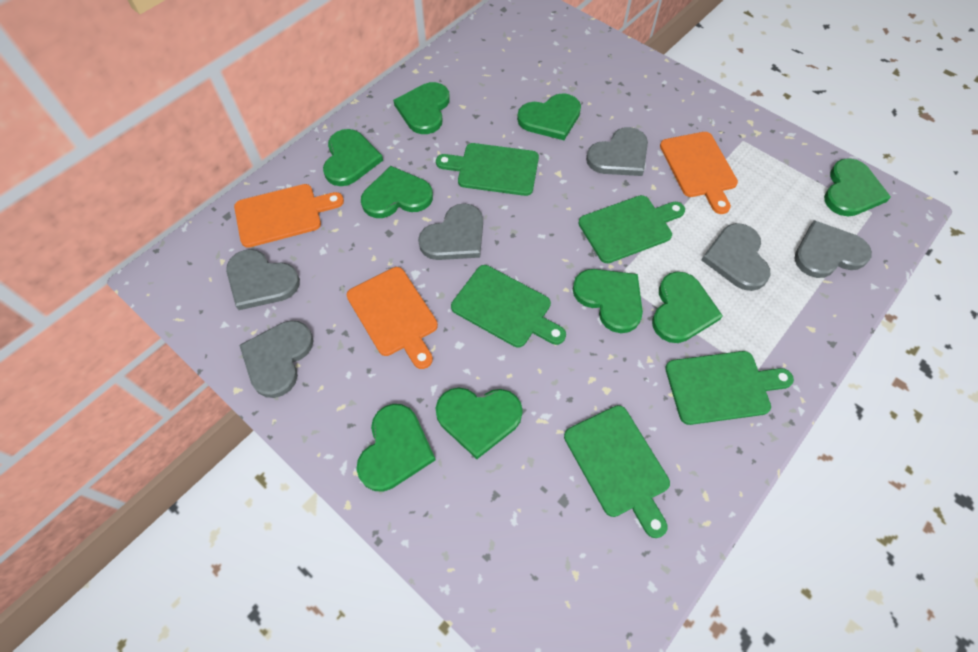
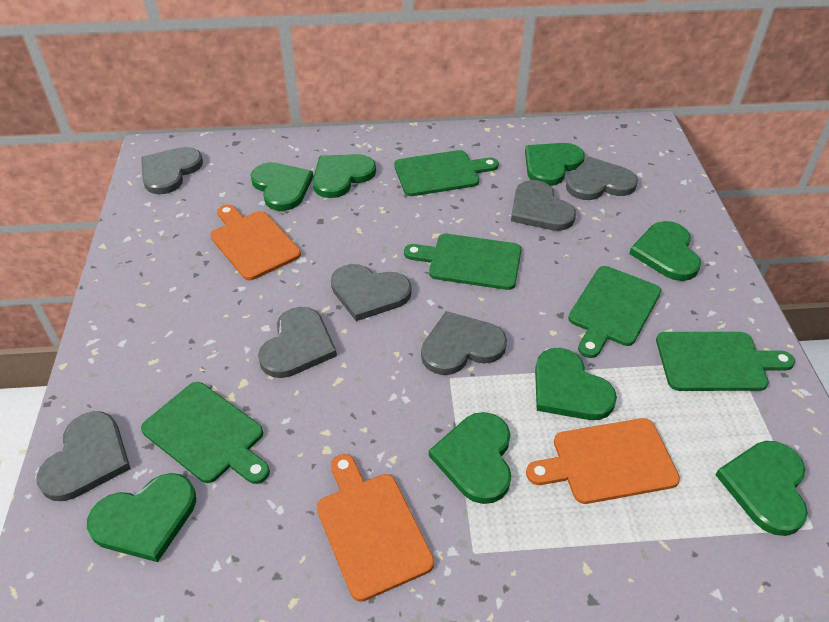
green heart: [323,129,383,186] [357,404,436,492] [361,166,433,218] [393,82,450,134] [435,388,523,459] [517,93,581,140] [573,269,643,333] [652,272,723,343] [824,158,891,217] = 9 -> [87,473,196,562] [251,162,313,211] [313,154,376,198] [429,412,511,504] [525,143,585,186] [535,348,617,420] [629,221,701,281] [716,441,808,536] = 8
grey heart: [226,249,300,310] [239,320,314,398] [418,203,483,260] [586,127,648,176] [701,223,770,291] [794,220,872,278] = 6 -> [36,411,131,501] [141,147,203,194] [258,307,337,378] [331,264,411,321] [421,311,507,375] [511,180,576,231] [566,157,638,200] = 7

